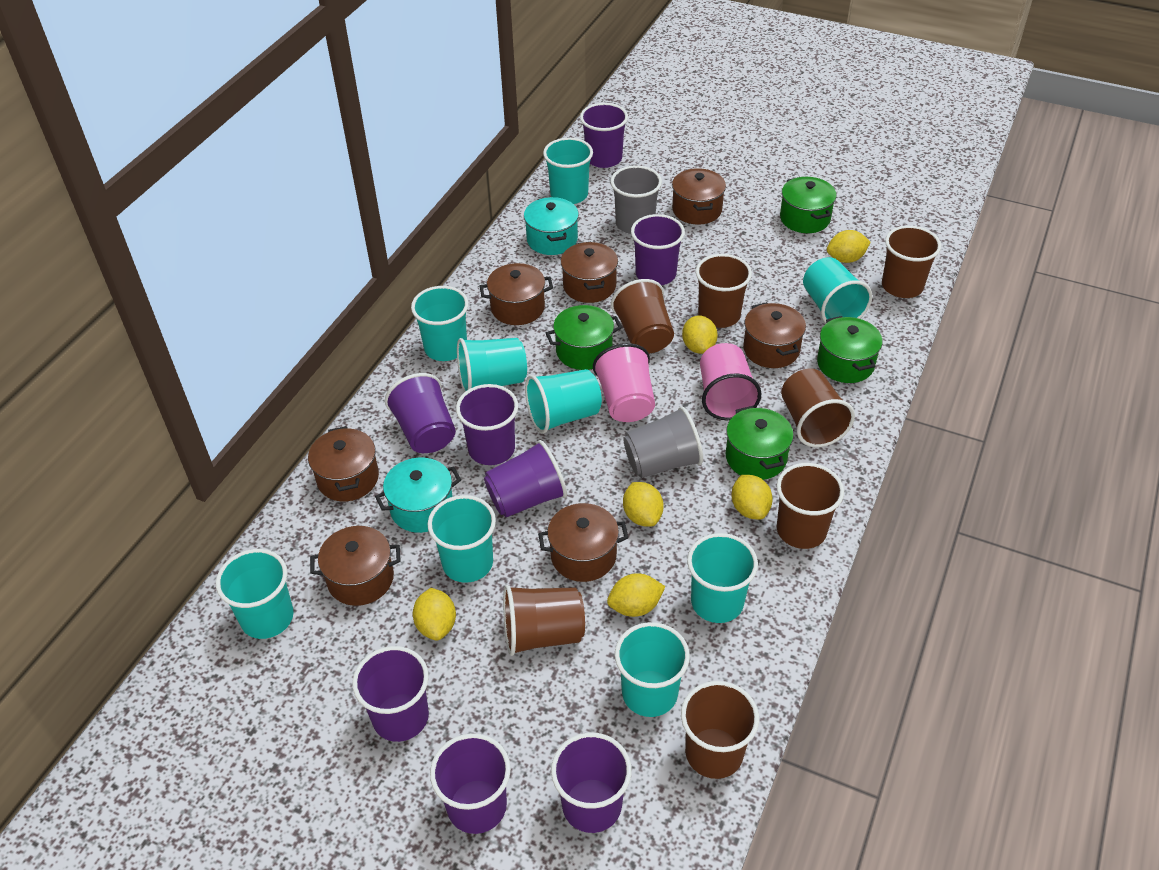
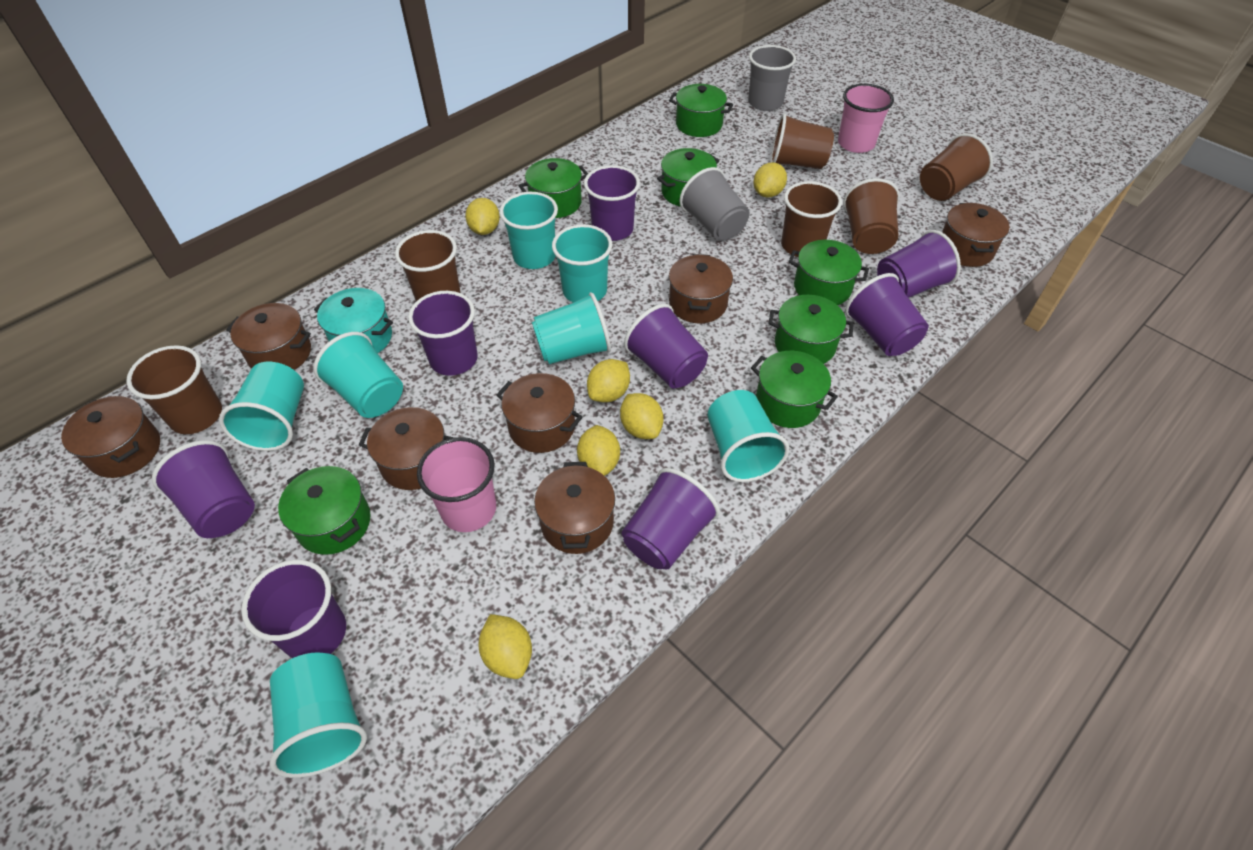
brown cup: [503,585,585,656] [611,279,674,354] [681,681,759,779] [696,254,752,328] [777,463,844,549] [781,368,855,447] [882,225,941,298] = 7 -> [126,345,222,434] [395,230,461,301] [771,113,834,169] [781,181,842,257] [843,178,900,254] [920,133,993,201] = 6
green pot: [546,305,622,370] [726,406,794,480] [780,177,836,233] [817,316,882,383] = 4 -> [278,466,371,555] [518,158,588,218] [657,148,719,207] [669,84,733,137] [751,351,838,428] [768,295,853,364] [789,240,869,305] = 7
turquoise cup: [216,549,294,639] [411,286,469,361] [428,495,496,583] [457,338,527,392] [525,369,602,434] [543,138,593,204] [615,622,690,717] [687,533,758,623] [803,257,872,323] = 9 -> [219,362,304,451] [269,653,367,778] [313,332,403,418] [500,192,558,269] [532,292,611,364] [552,224,612,303] [708,390,789,482] = 7
turquoise pot: [375,458,461,533] [524,197,579,255] = 2 -> [314,288,393,353] = 1

